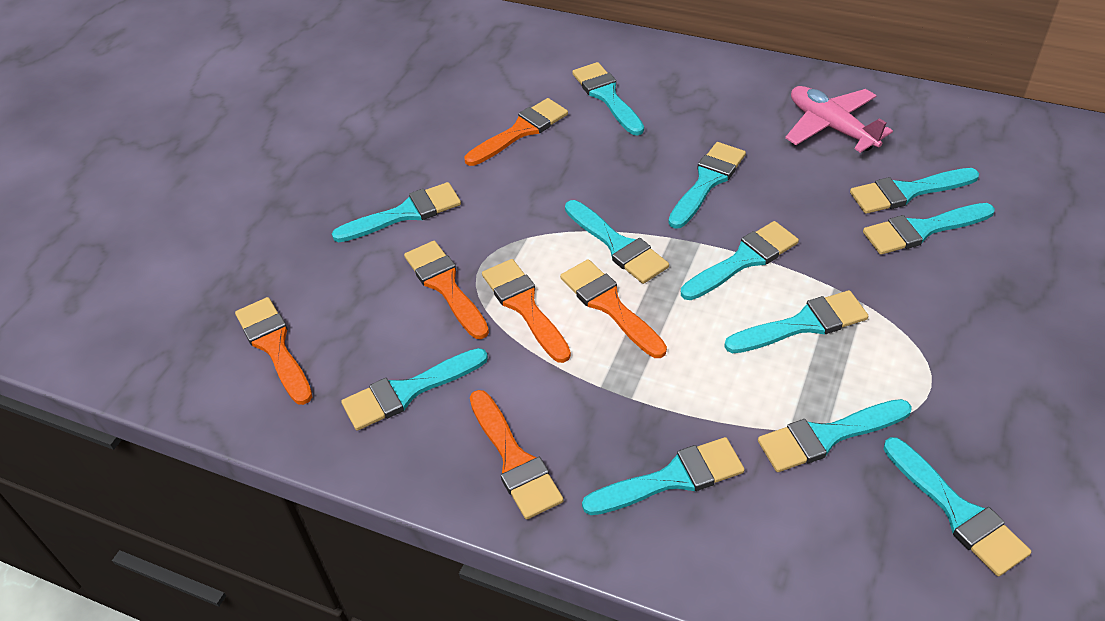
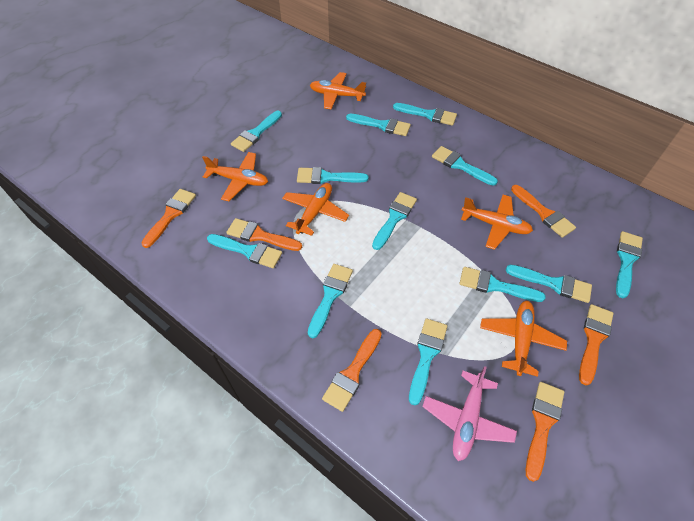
orange plane: none = 0 -> [202,152,268,201] [282,183,349,236] [310,72,366,109] [461,195,533,250] [480,301,567,377] = 5

